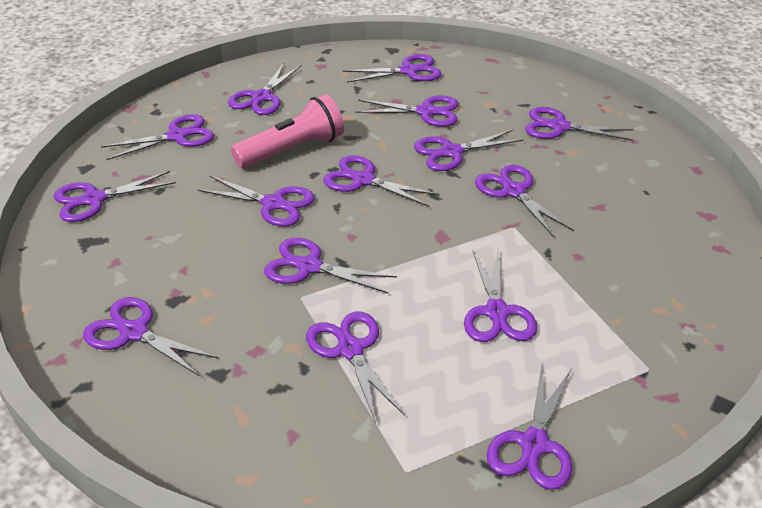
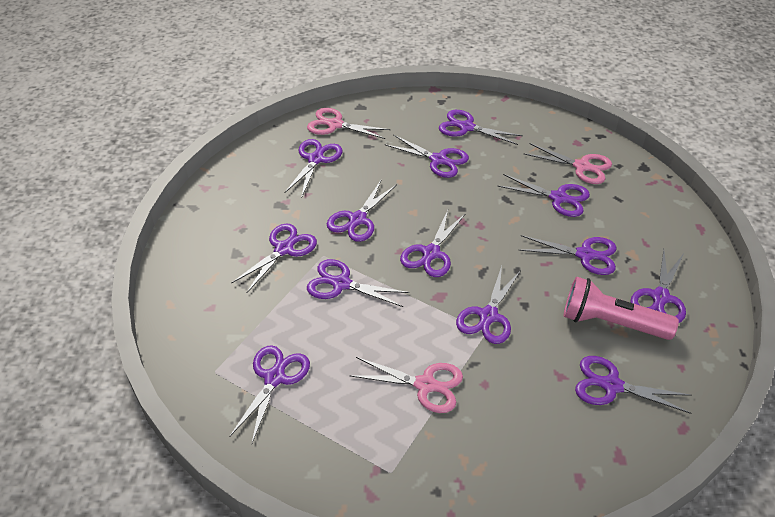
pink scissors: none = 0 -> [307,108,391,139] [349,357,463,413] [523,143,612,184] = 3
purple scissors: [54,171,176,222] [83,297,219,377] [101,114,214,160] [198,176,315,226] [228,63,301,115] [264,238,397,293] [306,312,405,423] [323,155,439,207] [343,54,442,83] [355,95,459,127] [414,130,524,171] [464,249,537,342] [475,165,574,237] [487,365,572,490] [525,107,634,141] = 15 -> [229,345,310,443] [231,223,317,293] [284,139,342,196] [307,259,410,307] [327,181,397,242] [384,135,469,178] [400,210,466,277] [439,110,523,145] [456,266,521,344] [498,174,590,217] [518,235,616,275] [575,356,692,414] [630,250,686,323] = 13

